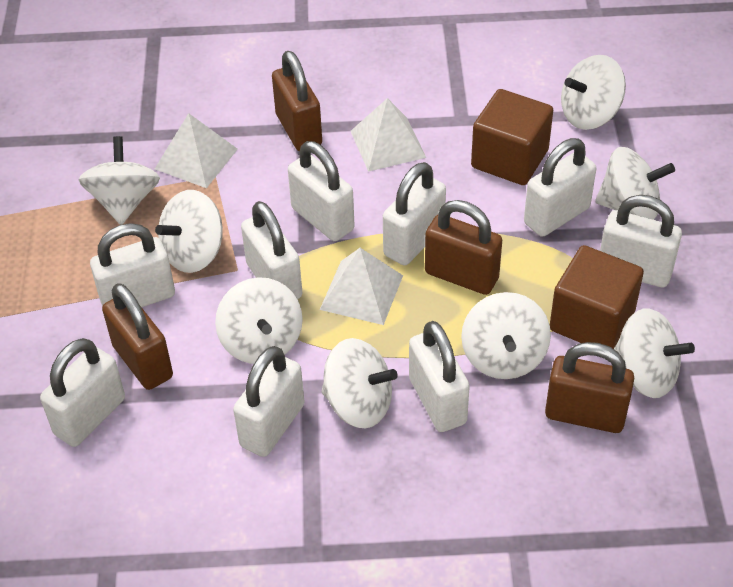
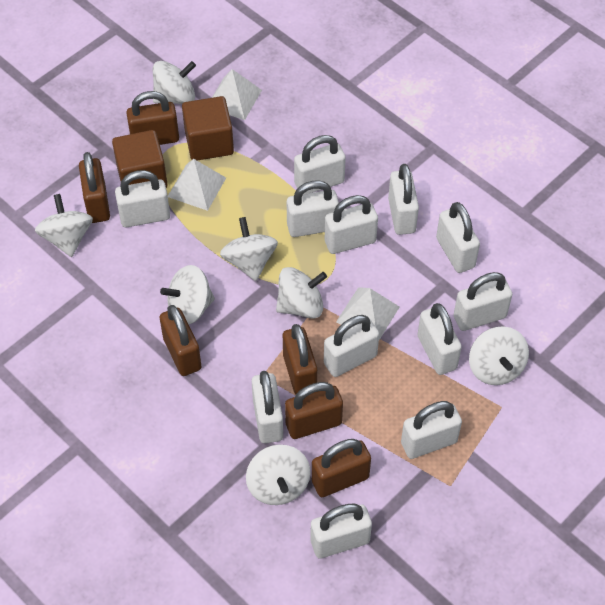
brown padlock: [102,283,173,390] [272,51,322,151] [425,200,502,295] [545,342,634,433] = 4 -> [79,152,110,223] [126,91,179,145] [160,305,201,376] [283,324,317,395] [285,382,343,439] [312,439,371,497] = 6
white padlock: [40,338,125,447] [90,223,175,307] [233,346,305,457] [241,201,302,299] [288,141,355,241] [383,162,446,265] [409,321,470,432] [524,138,596,237] [600,195,682,288] = 9 -> [115,170,170,227] [252,371,283,443] [287,180,339,237] [294,135,346,194] [310,504,372,559] [324,315,379,377] [325,195,378,254] [388,164,419,235] [401,401,462,459] [417,303,462,375] [436,202,480,273] [454,272,512,331] = 12
white spinning top: [78,136,160,225] [155,190,223,273] [215,277,303,364] [322,338,398,428] [461,292,551,379] [561,55,626,130] [595,147,675,220] [614,308,695,398] = 8 -> [35,194,93,257] [153,61,196,104] [160,265,215,324] [220,217,278,281] [246,445,311,505] [276,267,327,319] [469,326,529,385] = 7

